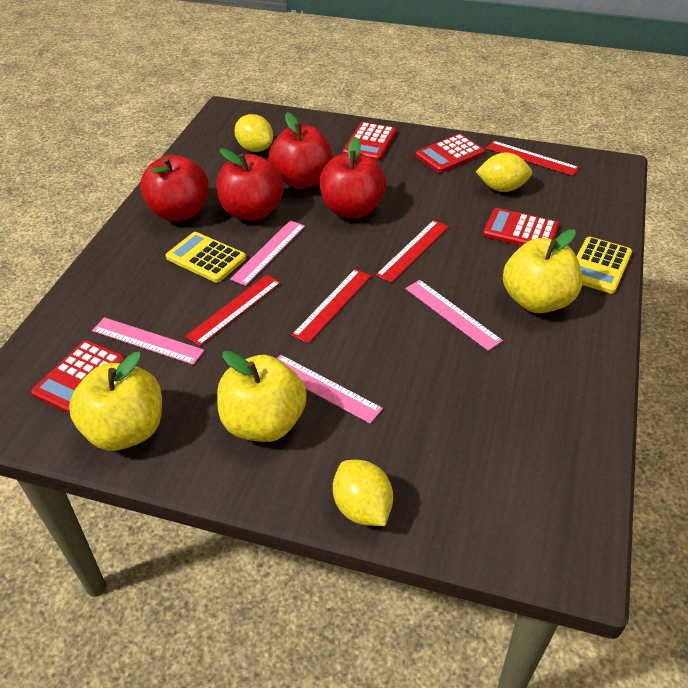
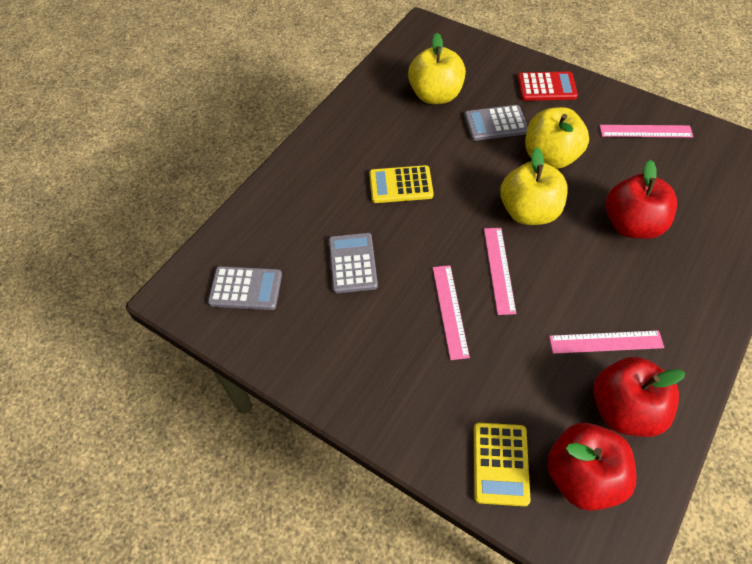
grey calculator: none = 0 -> [208,266,282,310] [329,233,378,293] [464,105,528,141] = 3
red apple: [140,155,209,222] [216,148,284,221] [268,112,333,189] [319,137,386,219] = 4 -> [547,423,636,511] [593,357,685,437] [606,160,677,239] = 3
red calculator: [31,340,125,414] [343,122,396,161] [416,134,485,173] [483,208,559,246] = 4 -> [518,72,578,101] = 1
red ruler: [185,275,281,346] [292,269,371,343] [376,220,449,283] [486,141,579,176] = 4 -> none = 0
yellow lemon: [234,114,273,152] [333,460,393,526] [476,152,532,192] = 3 -> none = 0

